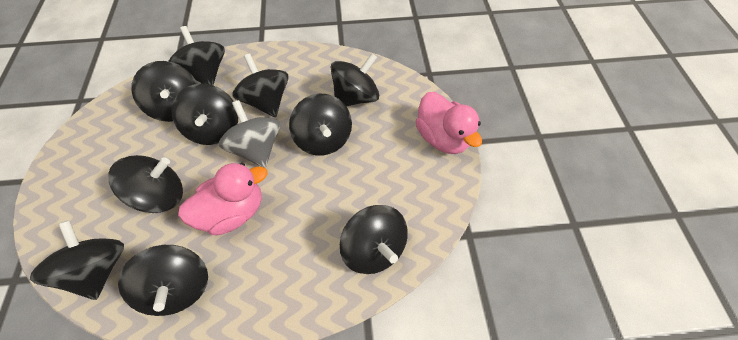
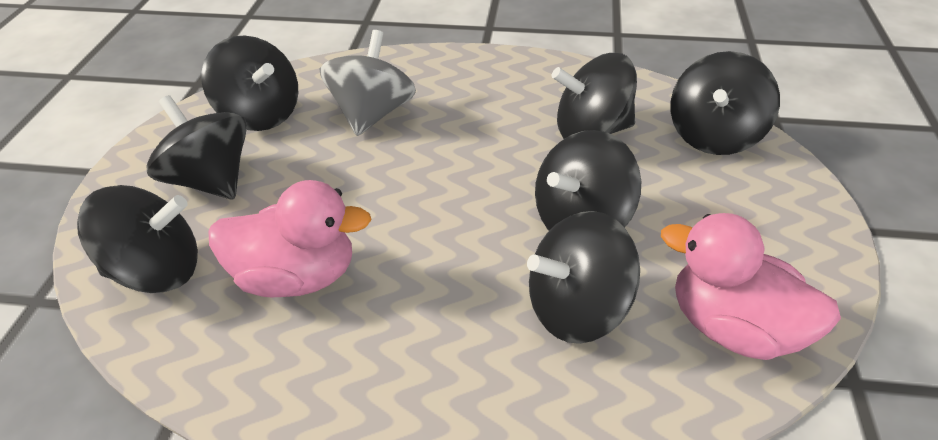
black spinning top: [30,220,124,300] [108,155,183,213] [118,245,208,316] [131,61,197,122] [168,26,225,85] [172,84,238,145] [232,54,289,117] [289,93,352,156] [331,53,379,107] [340,205,408,274] = 10 -> [77,185,198,293] [147,95,247,199] [201,35,298,131] [527,211,640,344] [535,130,641,231] [552,53,637,139] [671,51,780,155] = 7

